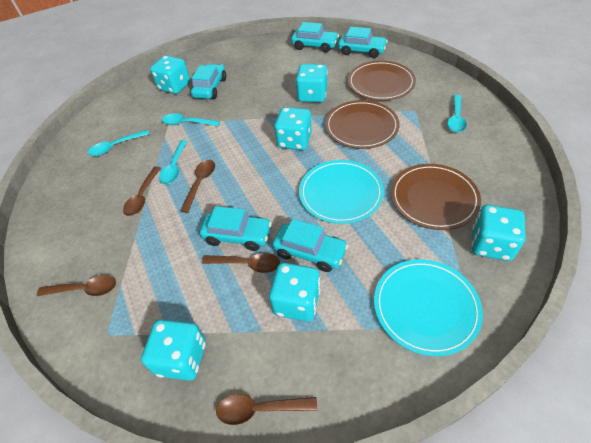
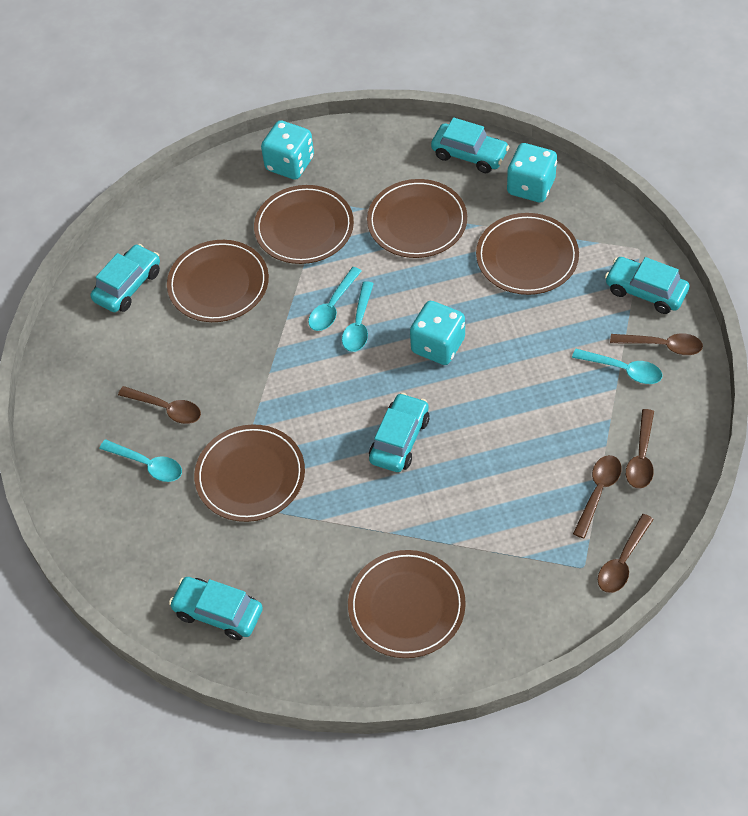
brown plate: [325,100,400,149] [348,61,416,101] [391,164,481,230] = 3 -> [167,240,269,322] [194,424,305,522] [254,185,354,264] [348,550,466,658] [367,179,467,258] [476,213,579,295] = 6
turquoise dice: [141,319,206,381] [150,55,190,94] [269,263,320,322] [274,107,312,150] [296,64,327,102] [472,205,525,261] = 6 -> [261,120,314,180] [410,301,465,365] [507,143,557,203] = 3
turquoise plate: [299,160,384,224] [374,259,483,356] = 2 -> none = 0

